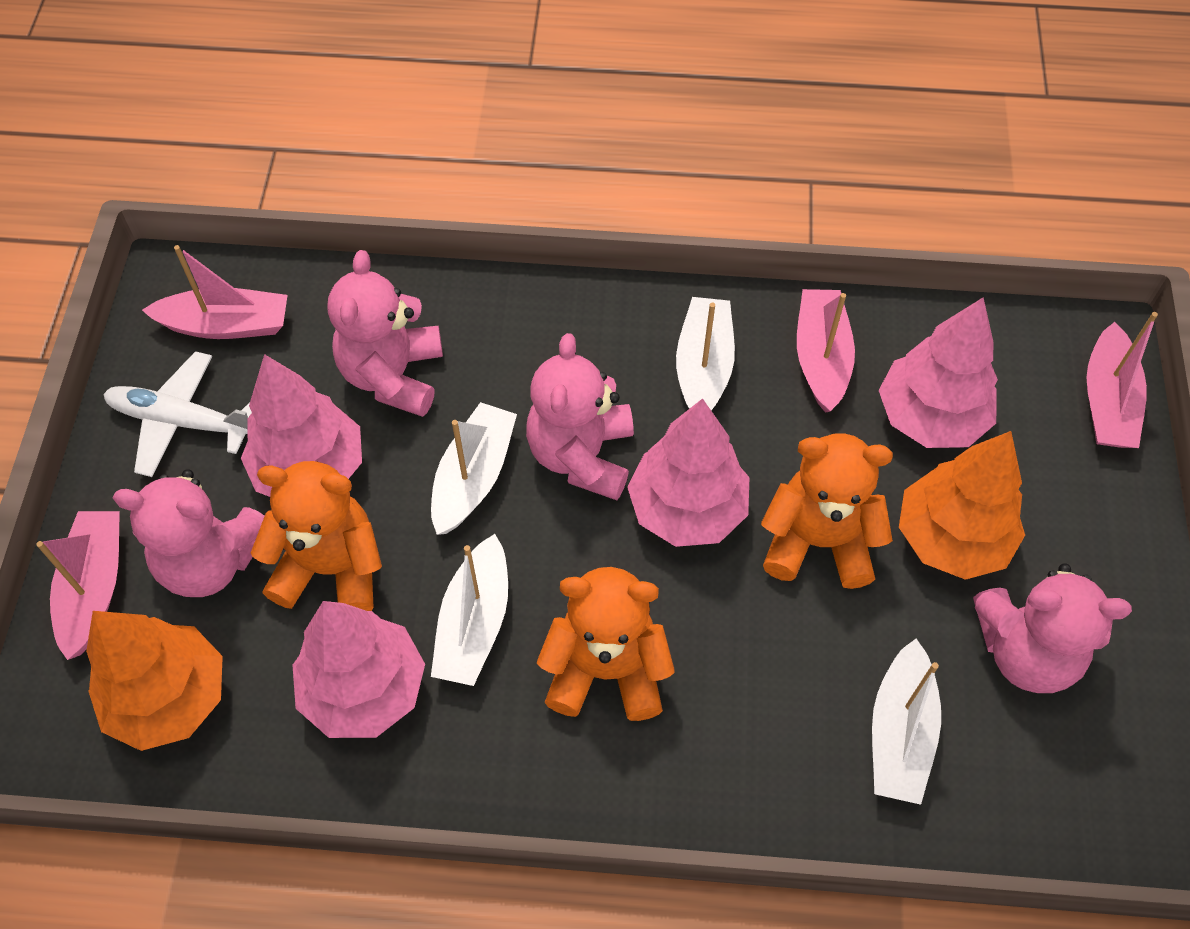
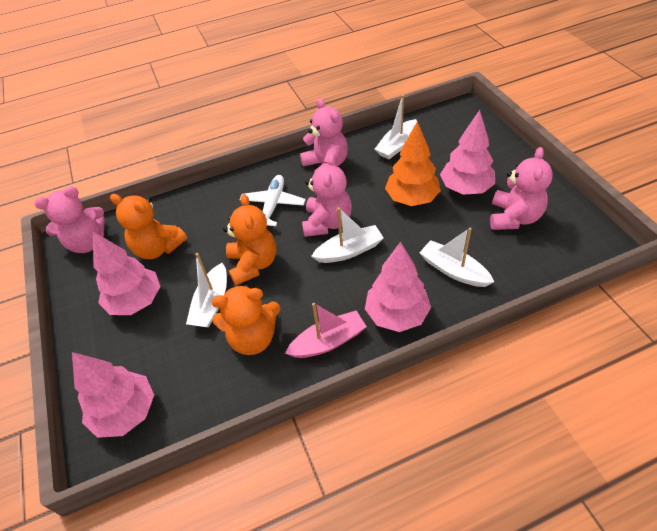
orange tree: [86,611,223,751] [899,431,1025,580] = 2 -> [385,121,441,206] = 1
pink boat: [36,511,120,660] [142,245,288,339] [797,289,855,413] [1086,312,1158,448] = 4 -> [285,303,367,358] = 1

